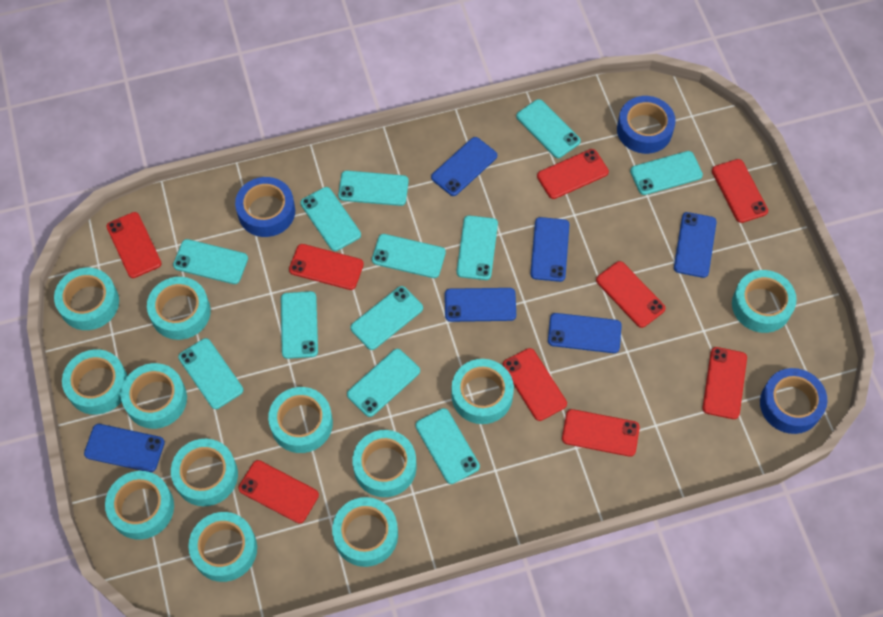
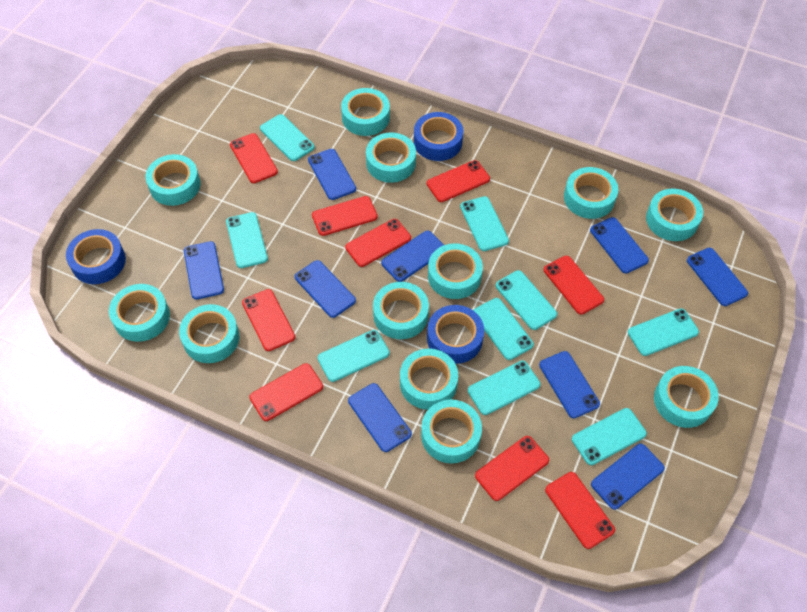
blue phone: [84,424,165,472] [431,137,497,196] [445,288,516,322] [530,217,569,282] [548,313,622,353] [674,212,717,278] = 6 -> [184,241,224,300] [295,260,356,318] [308,149,356,200] [348,383,412,452] [381,231,444,282] [539,351,600,418] [590,217,649,274] [591,444,665,510] [687,248,748,306] = 9
turquoise phone: [173,239,248,284] [178,338,243,409] [281,291,318,359] [301,187,361,251] [338,171,409,206] [347,349,420,417] [350,286,423,350] [372,234,446,278] [415,408,480,484] [457,215,498,280] [516,99,581,158] [630,151,703,195] = 12 -> [226,212,268,268] [260,114,315,161] [318,330,390,382] [460,196,509,251] [468,360,541,415] [473,298,534,360] [496,270,557,330] [572,408,647,465] [628,308,699,356] = 9

